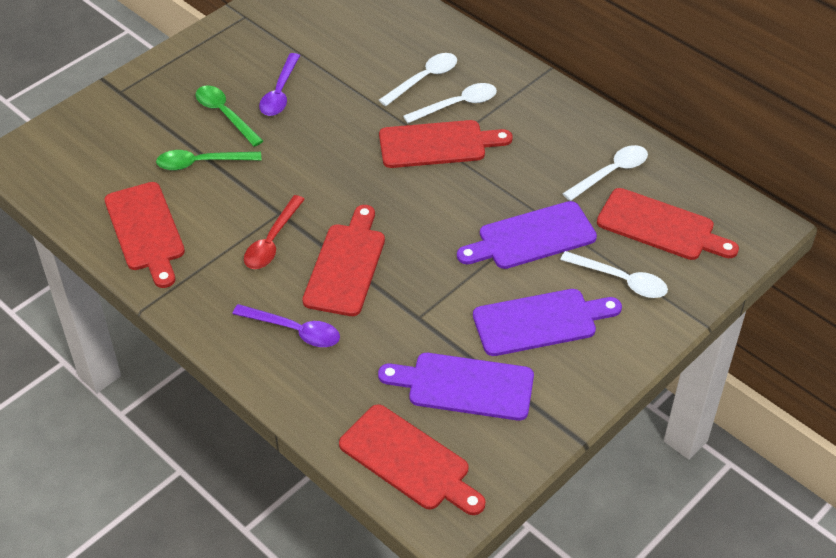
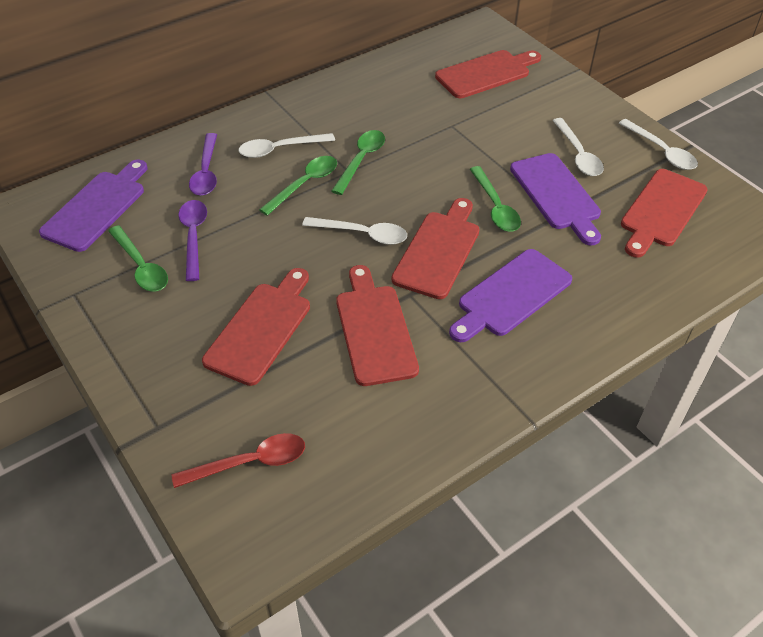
green spoon: [156,150,261,170] [196,85,263,147] = 2 -> [108,225,168,291] [259,156,337,216] [332,130,385,195] [470,166,521,232] = 4

